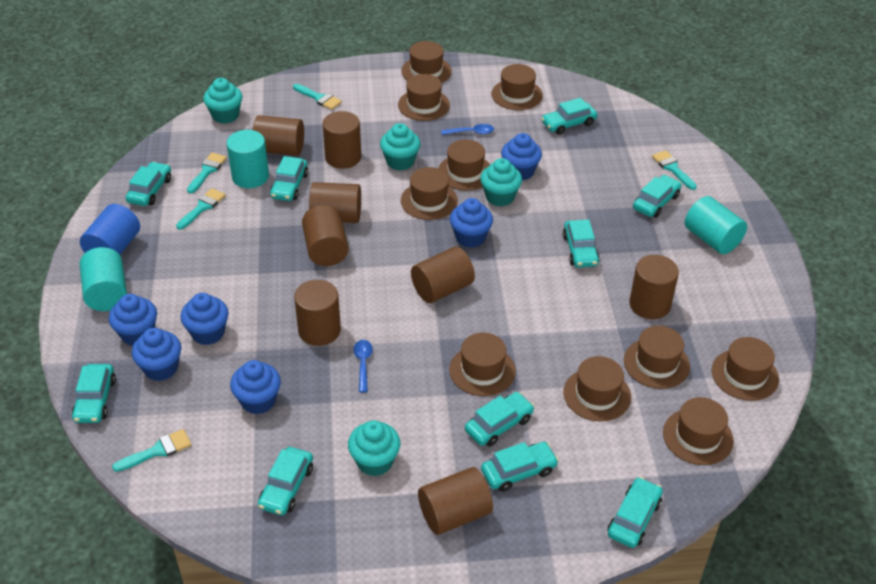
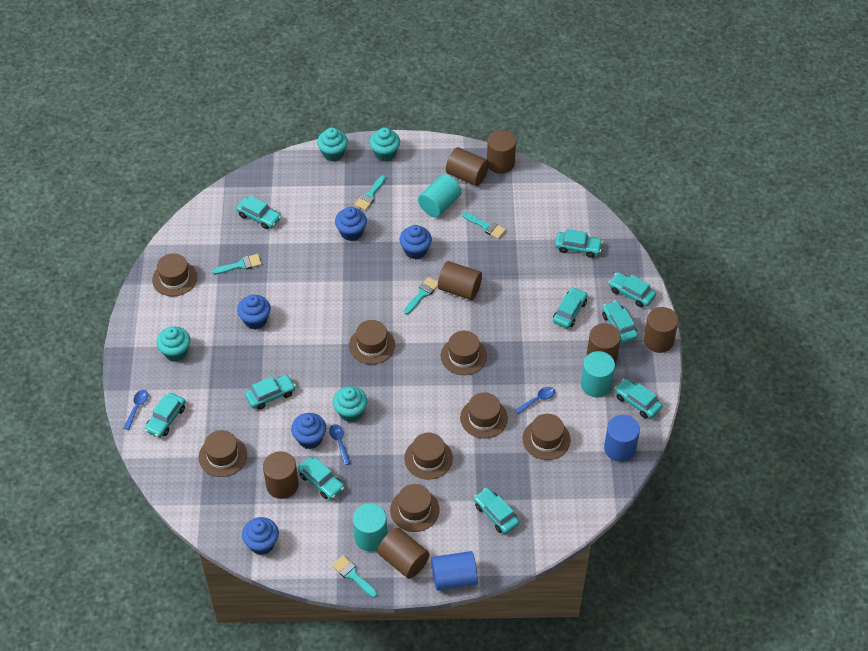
blue cupcake: [109,294,157,346] [132,328,181,381] [180,293,229,345] [230,360,281,414] [450,198,493,248] [501,133,542,181] = 6 -> [237,295,271,329] [242,517,279,555] [291,413,326,449] [335,207,367,241] [400,225,432,259] = 5
blue cylinder: [80,204,140,254] = 1 -> [431,551,478,591] [604,415,640,462] = 2
blue spoon: [354,340,373,393] [441,124,494,135] = 2 -> [124,390,148,430] [329,424,351,465] [515,387,555,414] = 3
brown cylinder: [253,115,304,156] [294,280,341,346] [302,205,349,266] [309,182,361,223] [322,111,361,169] [411,247,475,303] [418,467,493,535] [629,255,679,319] = 8 -> [263,451,299,499] [378,528,429,579] [438,261,482,300] [446,147,489,186] [487,130,516,174] [587,323,621,363] [644,307,678,353] = 7
brown hat: [398,74,450,121] [401,41,452,83] [401,167,458,220] [438,140,490,191] [449,333,516,396] [491,64,543,110] [563,356,631,421] [624,326,690,389] [663,397,734,465] [712,337,779,401] = 10 -> [152,253,197,296] [199,430,247,477] [349,320,395,364] [390,484,440,532] [404,433,453,480] [441,331,487,375] [460,392,508,439] [522,414,571,460] = 8

